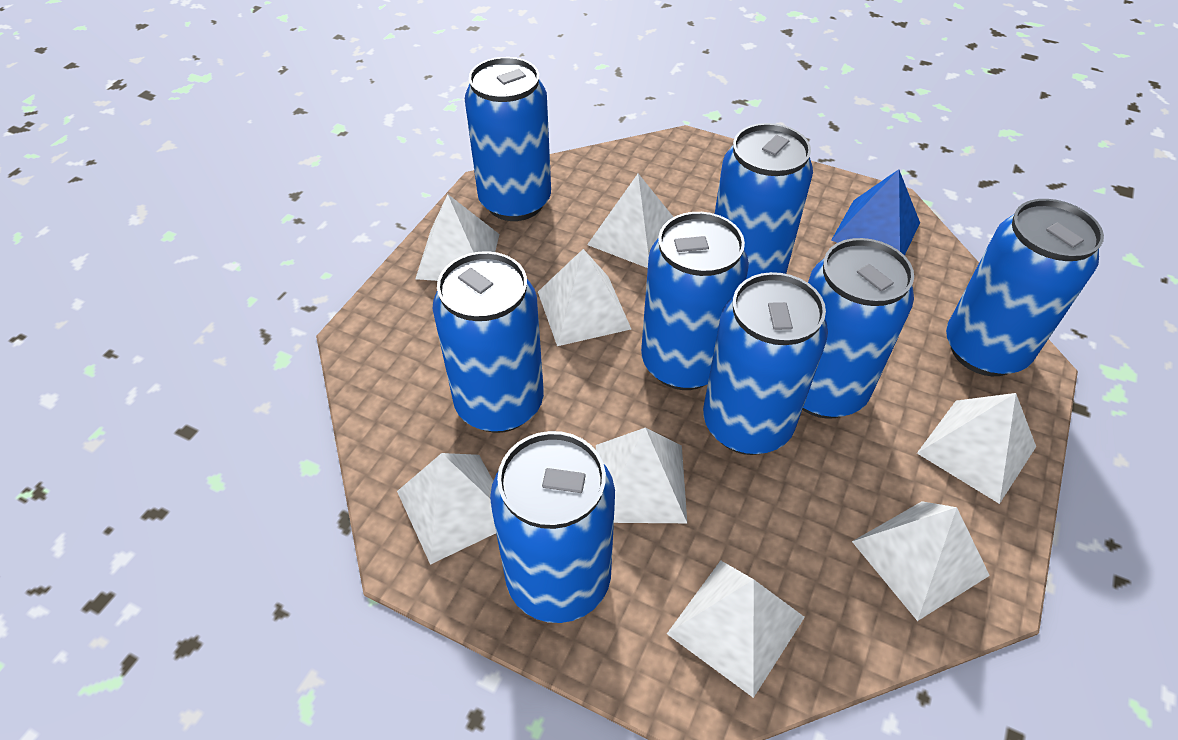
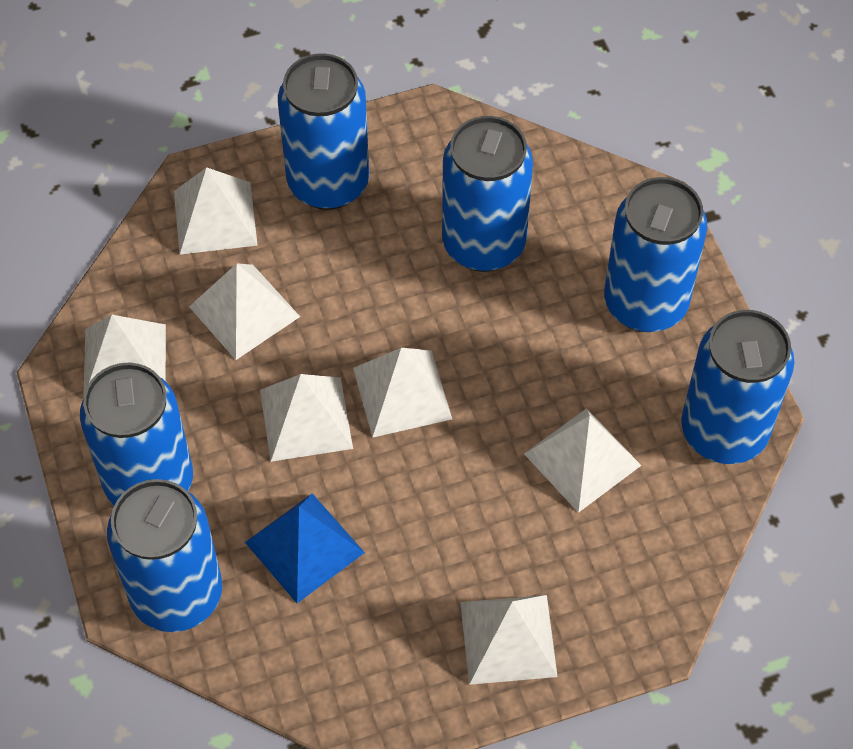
blue can: [432,251,544,433] [465,57,551,221] [490,431,615,623] [641,212,749,390] [703,272,828,455] [715,123,813,279] [802,238,914,419] [946,199,1104,376] = 8 -> [80,363,193,506] [107,479,222,632] [278,53,369,210] [442,116,533,272] [604,177,707,332] [681,310,794,464] = 6
white pyramid: [397,453,496,565] [415,194,499,281] [538,249,631,346] [587,174,673,268] [596,428,687,523] [667,560,805,698] [852,501,990,621] [917,393,1036,504] = 8 -> [83,315,166,398] [174,167,258,255] [189,264,300,360] [260,374,353,462] [353,348,452,438] [460,595,558,685] [524,408,642,513] = 7

